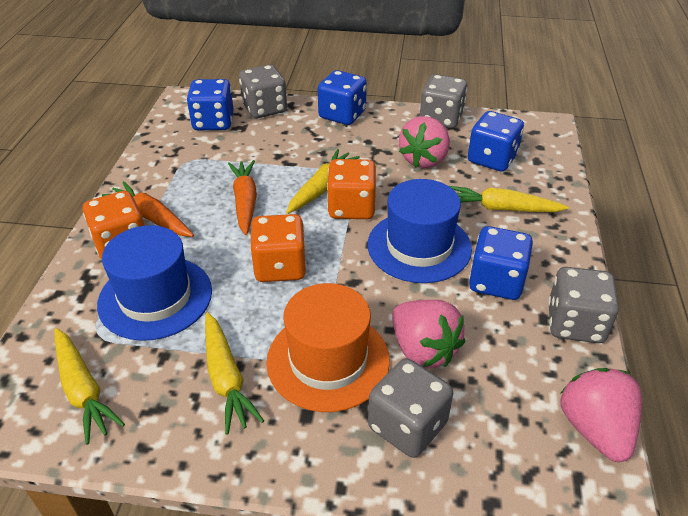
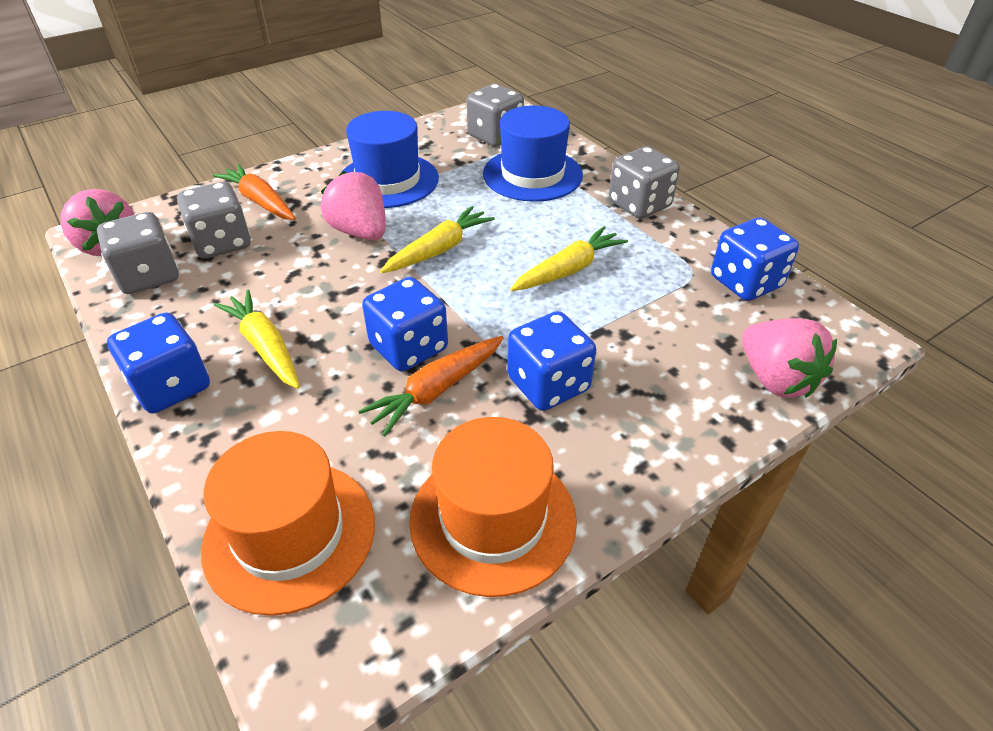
orange dice: [83,191,145,259] [250,214,307,282] [327,159,376,219] = 3 -> none = 0
orange hat: [266,283,390,412] = 1 -> [201,431,375,616] [409,417,577,597] = 2
yellow carrot: [54,328,125,445] [205,312,264,435] [286,149,360,214] [449,186,569,212] = 4 -> [214,290,300,389] [380,206,495,273] [510,226,628,291] = 3

